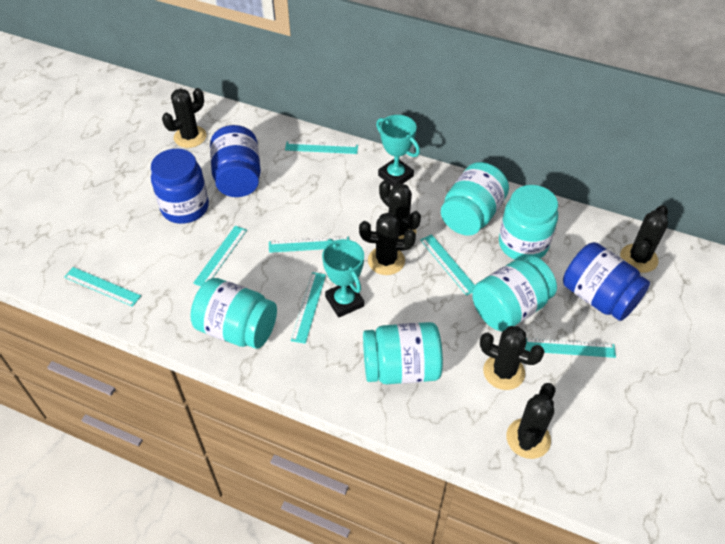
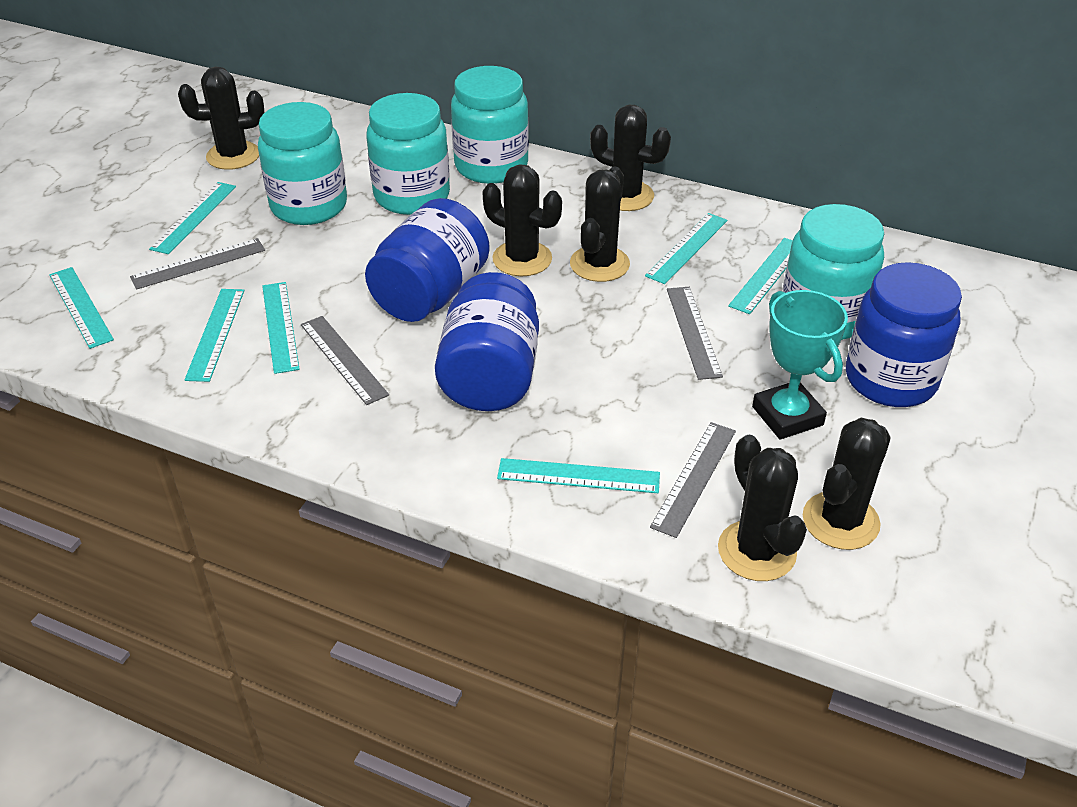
grey ruler: none = 0 -> [130,238,265,290] [301,316,389,405] [650,422,736,538] [667,287,723,380] = 4
turquoise jar: [190,278,277,349] [363,322,443,384] [441,162,509,236] [472,256,557,331] [499,185,558,260] = 5 -> [258,102,347,225] [366,93,450,215] [451,66,529,184] [783,204,884,340] = 4
turquoise trophy: [322,239,364,318] [376,115,420,186] = 2 -> [752,290,848,439] = 1

